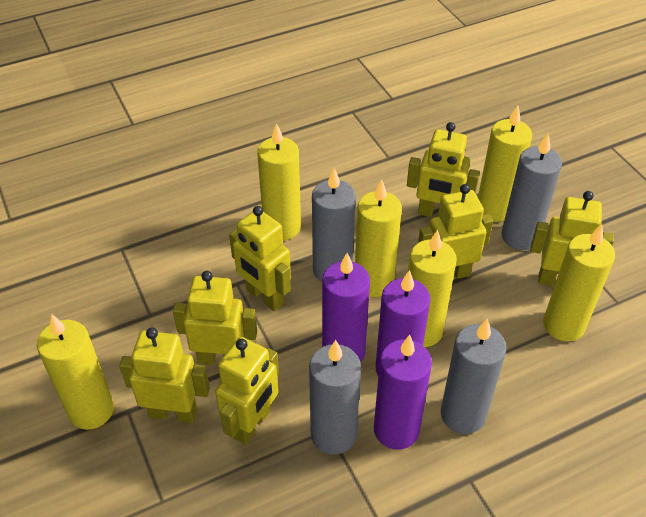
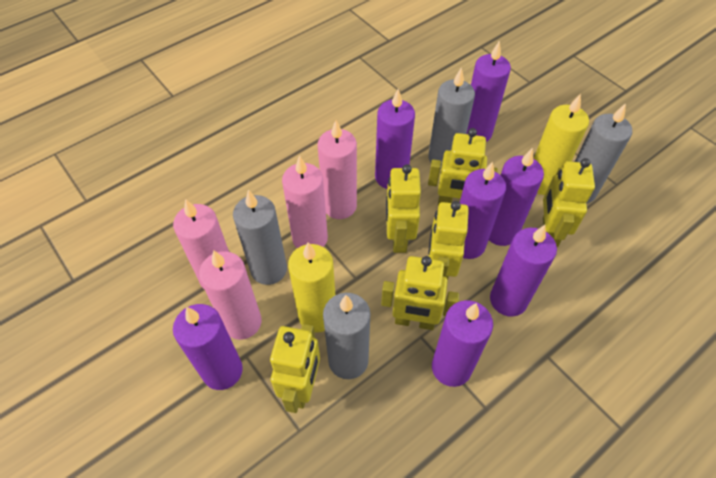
pink candle: none = 0 -> [173,199,229,290] [199,250,262,340] [282,155,328,248] [318,120,357,219] = 4
purple candle: [322,253,370,362] [374,335,432,450] [376,270,431,375] = 3 -> [173,304,243,390] [375,89,415,189] [432,300,493,387] [460,162,506,259] [466,41,511,142] [489,148,544,246] [490,225,557,317] = 7
yellow candle: [37,314,114,430] [257,123,301,240] [355,180,402,297] [408,230,457,347] [478,106,532,222] [543,224,615,342] = 6 -> [288,243,335,332] [534,94,589,195] = 2
yellow robot: [119,327,210,423] [173,271,257,365] [215,337,279,445] [229,206,291,311] [407,122,480,217] [418,184,493,279] [530,191,614,286] = 7 -> [270,324,320,413] [381,256,459,330] [386,164,421,253] [428,128,498,205] [428,201,469,280] [543,158,595,247] = 6

